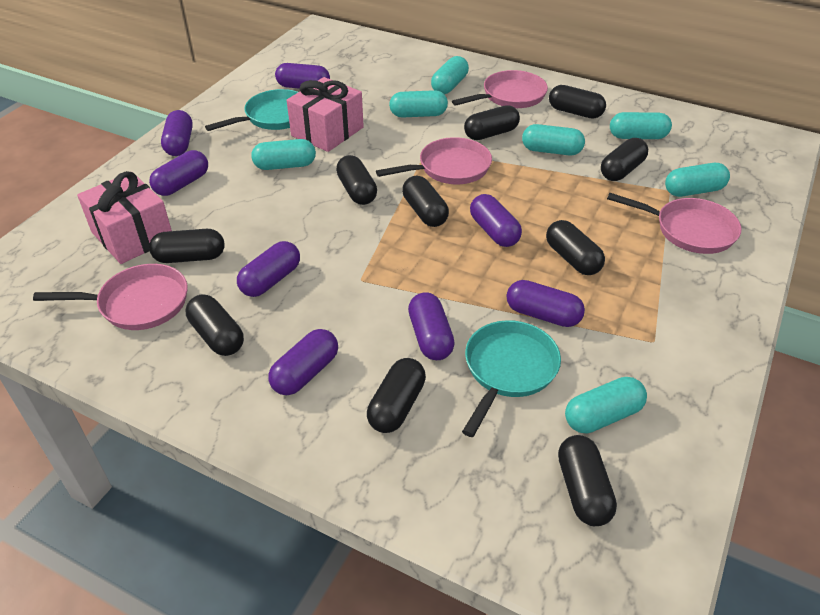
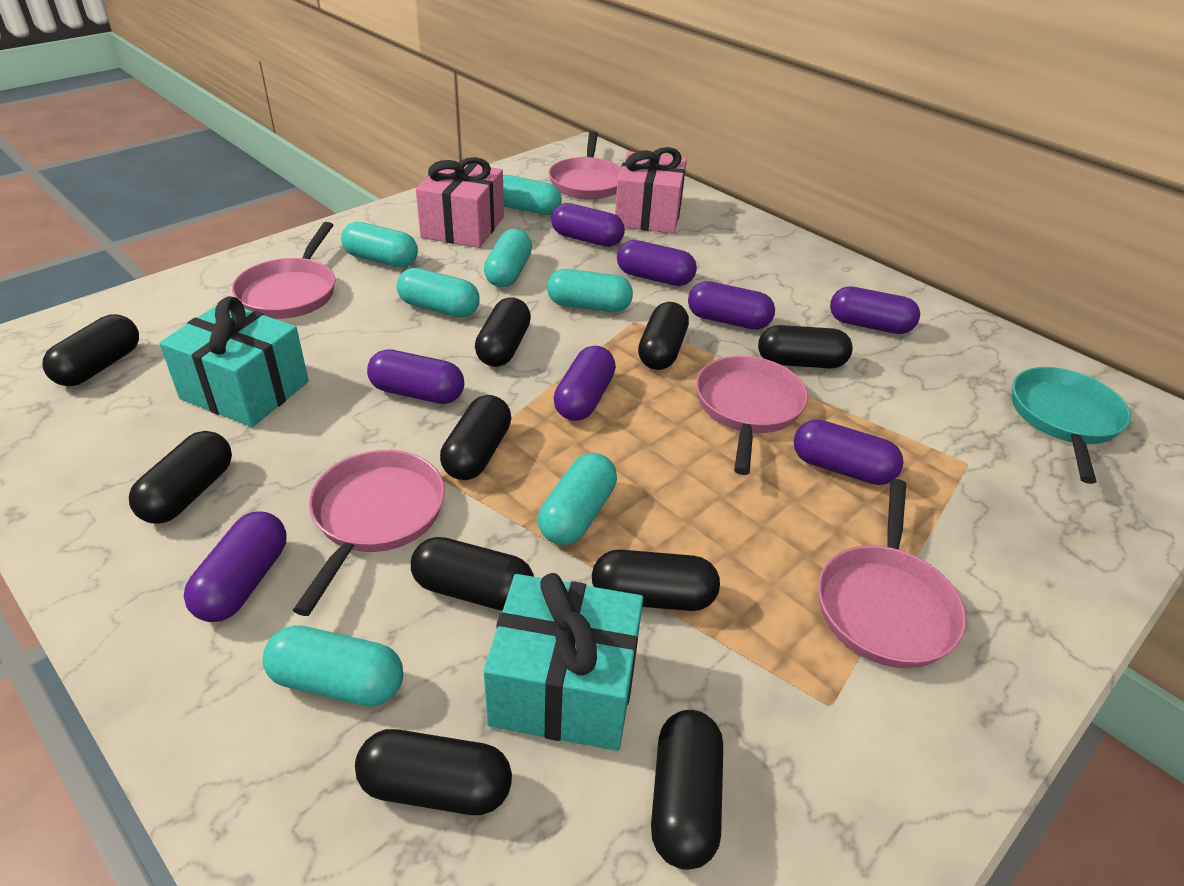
pink pan: [33,264,188,330] [376,137,492,184] [452,70,548,108] [607,193,741,254] = 4 -> [232,222,335,319] [293,450,445,616] [549,131,621,199] [696,356,808,475] [818,479,967,668] = 5
turquoise gift: none = 0 -> [159,296,309,427] [484,573,643,751] = 2
turquoise pan: [205,89,298,131] [462,320,561,437] = 2 -> [1012,367,1131,484] = 1

